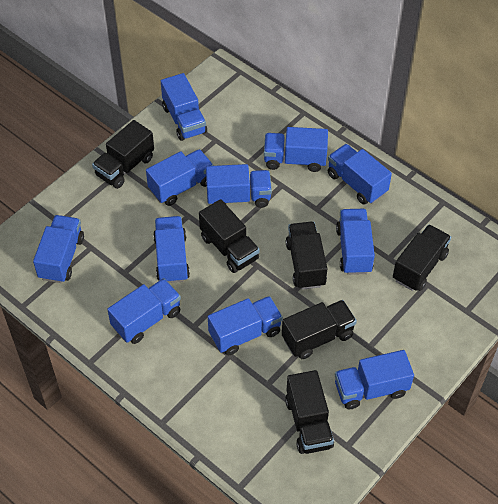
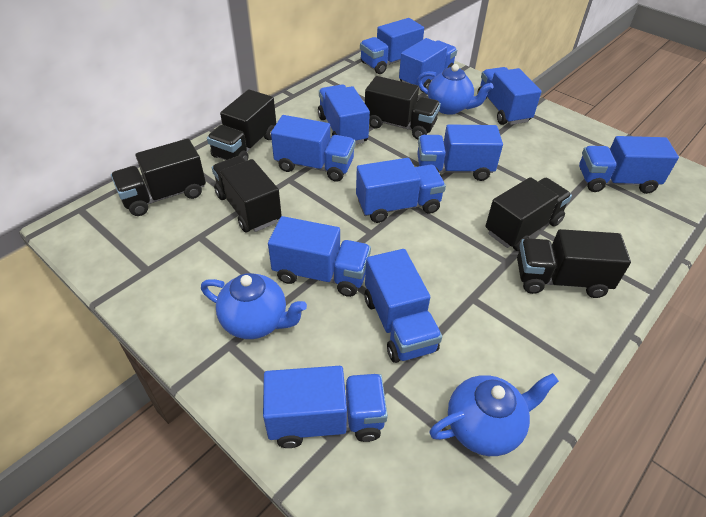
blue teapot: none = 0 -> [201,273,307,339] [417,64,493,115] [429,373,559,456] = 3

